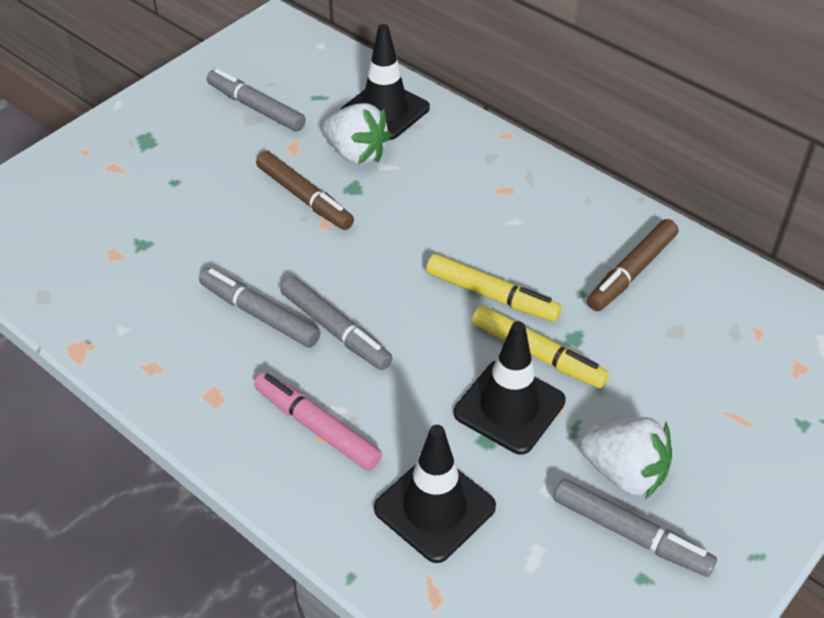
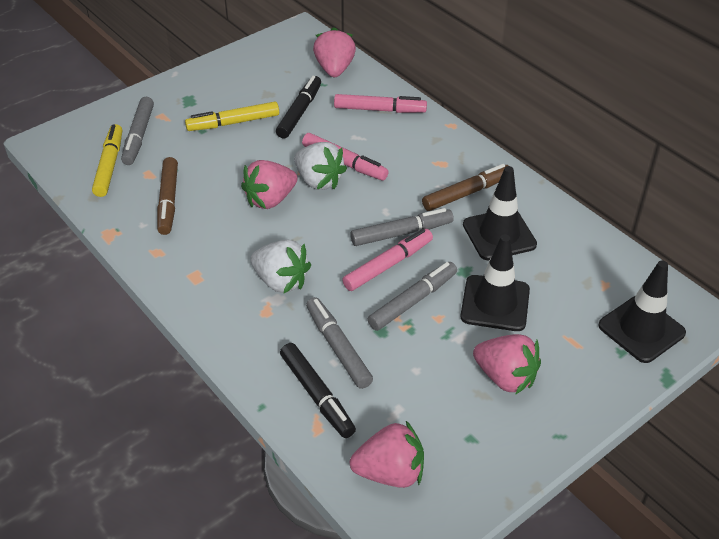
black marker: none = 0 -> [276,76,321,138] [280,343,356,438] = 2
pink marker: [254,372,382,471] = 1 -> [302,133,389,180] [334,94,427,113] [342,229,433,291] = 3
pink strawberry: none = 0 -> [241,160,298,209] [313,27,356,77] [350,421,424,488] [473,334,541,395] = 4

